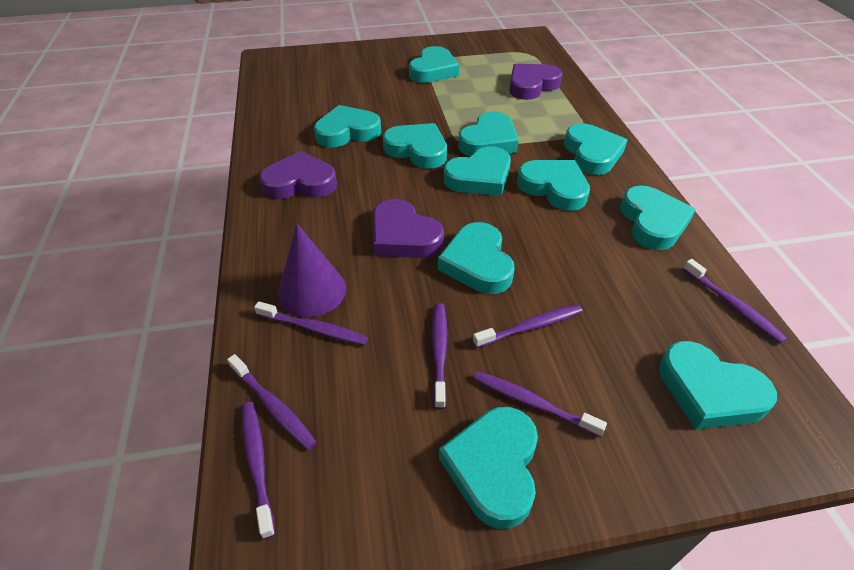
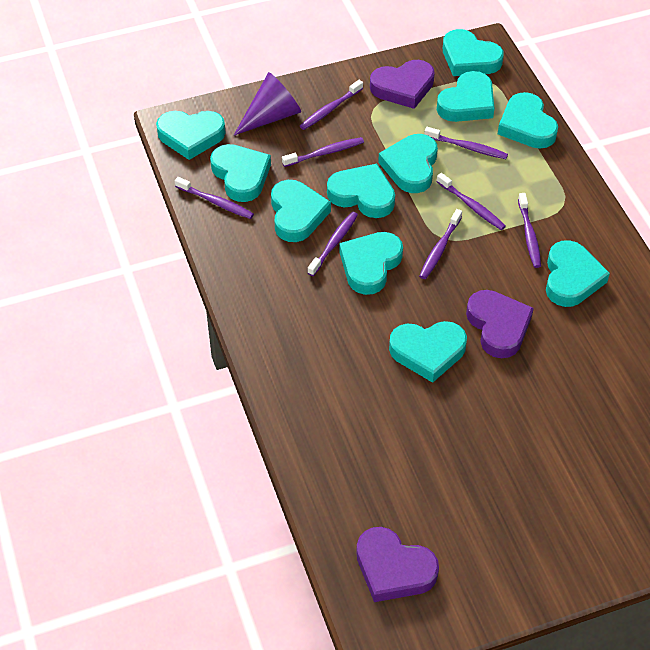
purple toothbrush: [227,354,316,450] [242,402,275,539] [254,301,368,345] [432,303,447,409] [473,305,583,348] [474,371,607,437] [683,259,787,344] = 7 -> [175,177,254,219] [282,137,364,167] [300,80,363,130] [308,212,358,276] [419,209,462,279] [424,127,508,159] [436,173,506,230] [518,193,541,268] = 8

